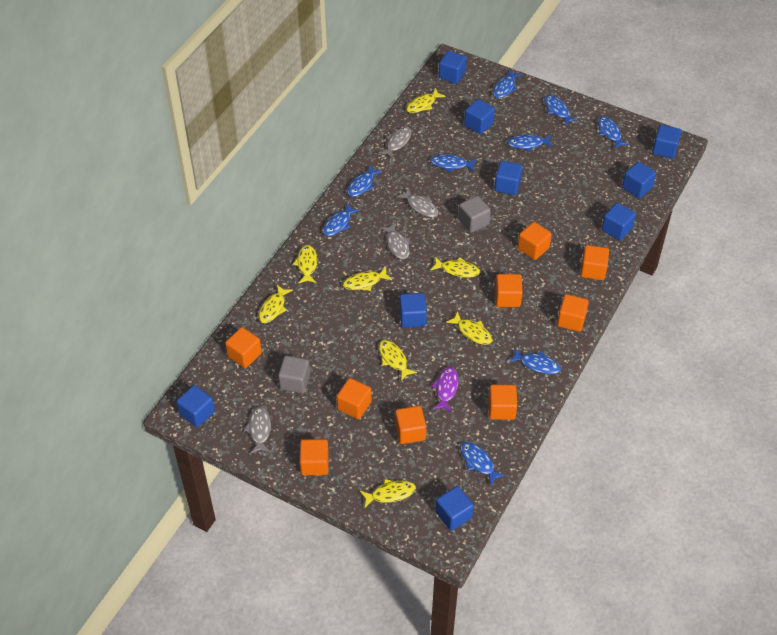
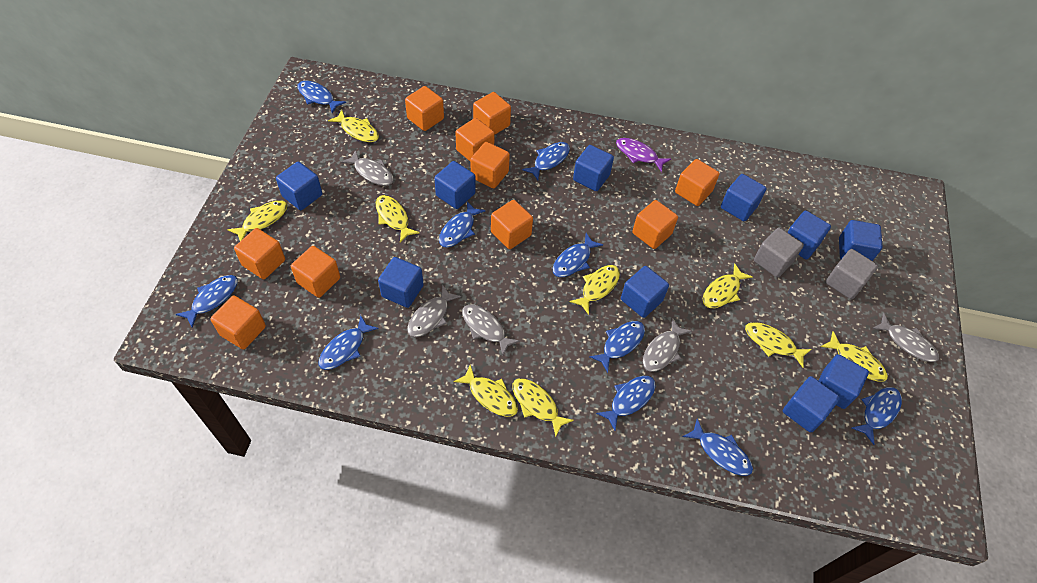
blue cube: [177,385,215,427] [399,293,427,328] [435,486,474,531] [439,51,467,84] [464,99,495,134] [494,161,523,195] [602,203,636,241] [622,162,656,198] [652,125,682,159] = 9 -> [276,162,322,210] [378,257,424,308] [434,161,475,209] [573,145,614,191] [621,266,669,318] [721,174,767,221] [783,376,840,433] [787,210,831,259] [818,354,869,409] [839,220,883,261] = 10
blue fish: [323,203,360,236] [347,165,383,197] [430,154,477,172] [460,442,506,486] [493,69,522,98] [507,135,553,152] [509,348,561,374] [544,95,578,125] [598,116,629,149] = 9 -> [175,275,238,328] [297,81,346,113] [319,315,379,370] [439,201,485,247] [522,142,570,180] [553,233,603,277] [589,321,645,373] [596,376,655,430] [683,419,753,476] [852,387,902,445] = 10
grey fish: [244,407,271,453] [379,127,411,159] [380,223,410,259] [397,188,438,217] = 4 -> [341,150,394,186] [407,285,461,337] [462,305,520,356] [643,319,692,372] [872,313,939,362] = 5
orange cube: [225,327,262,368] [300,439,329,475] [337,378,372,419] [395,406,426,444] [488,384,517,420] [495,274,523,307] [518,222,552,260] [557,294,589,332] [580,245,609,280] = 9 -> [210,296,266,350] [234,228,285,279] [291,246,340,298] [405,86,444,131] [455,118,495,162] [471,142,510,188] [473,92,511,134] [491,200,533,249] [632,200,678,249] [675,159,720,206] = 10
yellow fish: [259,285,293,323] [293,245,317,283] [343,267,392,291] [360,479,416,507] [379,340,417,381] [406,88,446,113] [431,257,480,278] [446,311,492,345] = 8 -> [228,200,287,241] [328,110,379,142] [376,195,420,242] [454,365,518,417] [512,378,574,437] [570,265,620,315] [703,263,753,308] [745,322,812,368] [821,331,888,382] = 9

